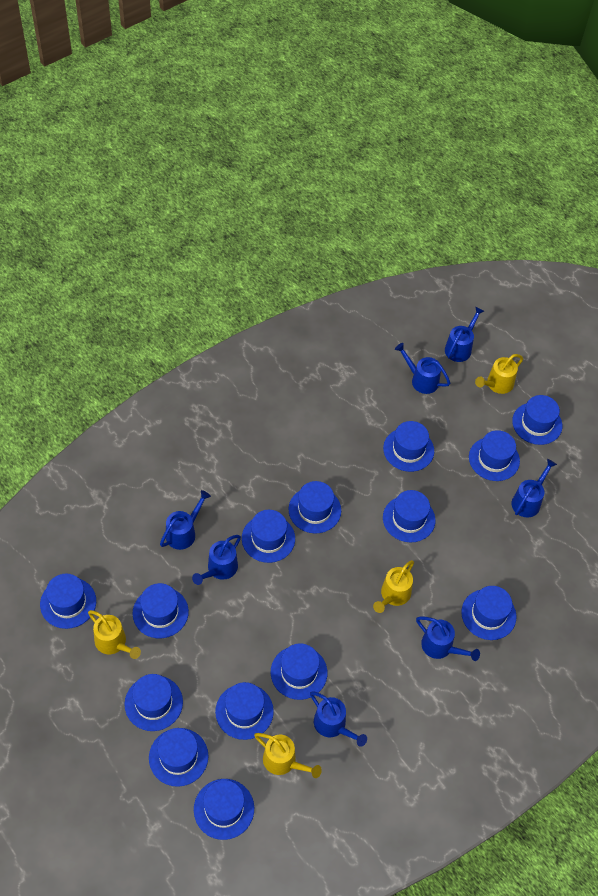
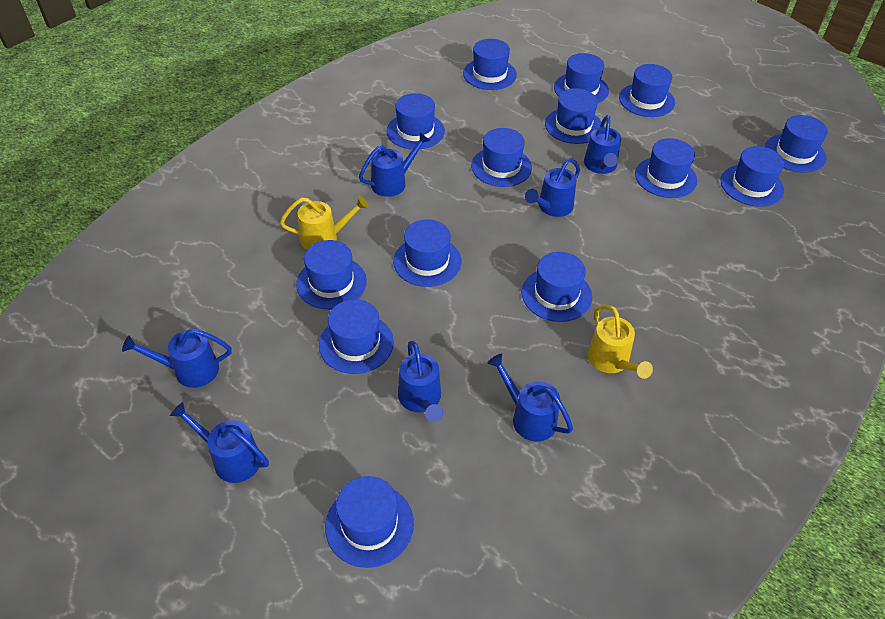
yellow watering can: [88,610,141,659] [254,733,322,778] [373,560,414,613] [475,354,523,394] = 4 -> [280,196,369,250] [587,305,653,379] = 2

